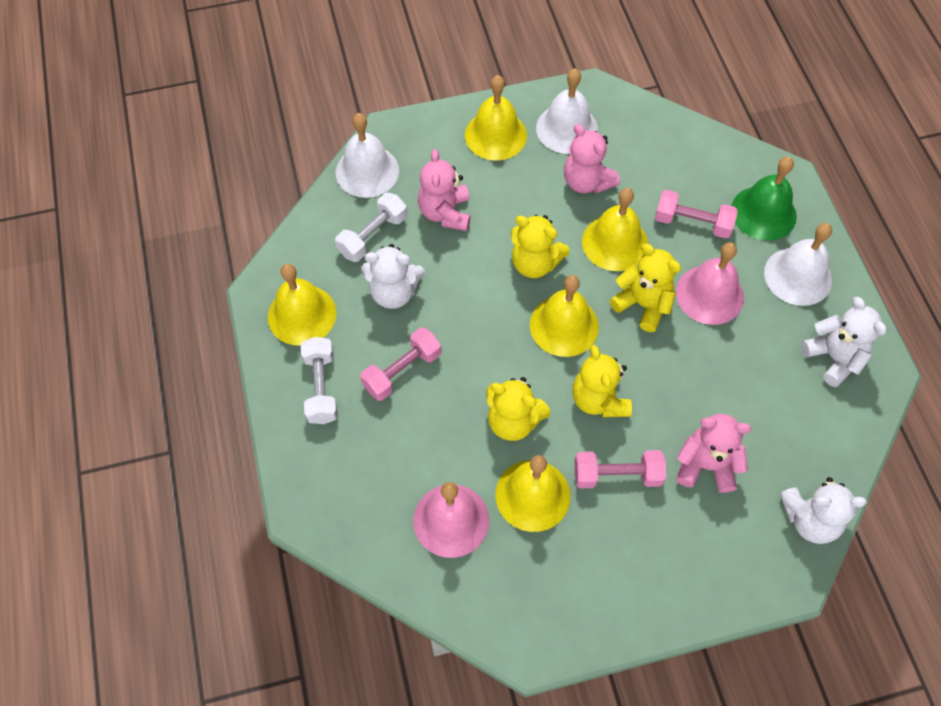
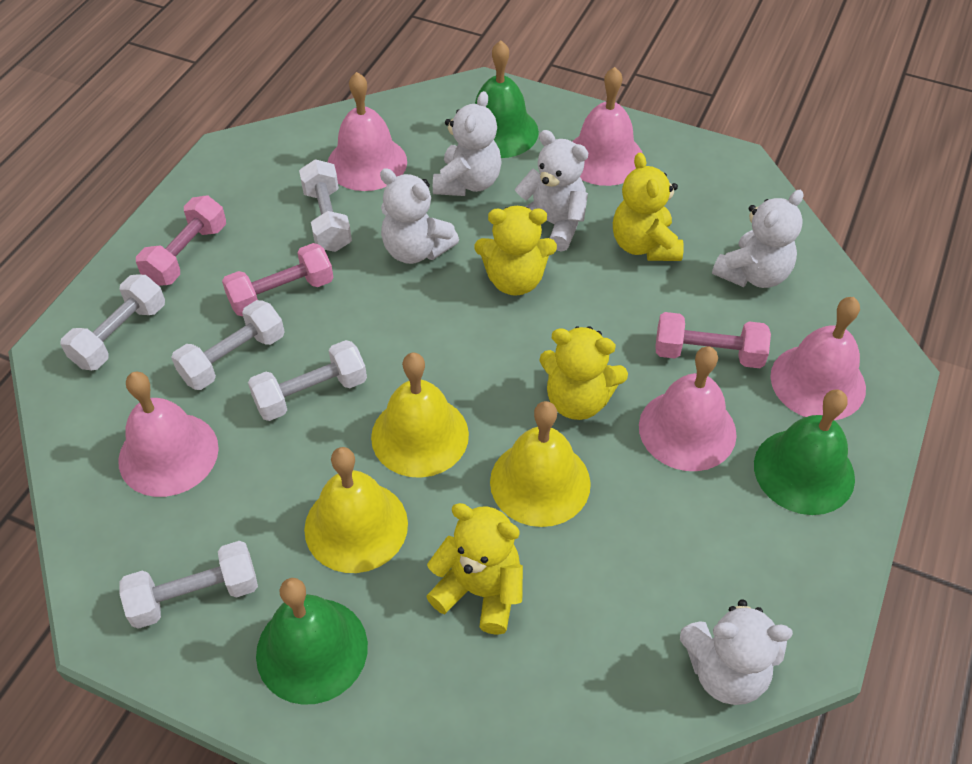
green bell: [731,157,797,240] = 1 -> [256,578,368,705] [475,40,539,158] [754,390,855,515] = 3
pink bell: [413,482,489,558] [676,242,744,325] = 2 -> [118,372,219,497] [328,72,407,191] [572,67,642,186] [639,346,737,471] [770,297,866,420] = 5
pink teddy bear: [418,149,470,231] [564,124,620,194] [676,414,751,493] = 3 -> none = 0
white bell: [336,113,399,198] [536,68,598,154] [764,223,832,306] = 3 -> none = 0
white dumbbell: [301,337,338,424] [335,193,407,262] = 2 -> [60,275,165,370] [119,541,258,629] [171,300,285,390] [248,340,367,421] [299,159,352,252] = 5
white teddy bear: [361,244,425,309] [780,477,867,544] [801,297,886,387] = 3 -> [380,168,459,264] [433,91,502,196] [515,130,588,251] [680,599,793,705] [712,190,803,288] = 5
yellow bell: [268,264,337,346] [465,75,527,161] [495,455,571,532] [530,275,599,357] [582,188,648,271] = 5 -> [304,447,408,573] [371,352,469,478] [490,401,591,527] = 3

